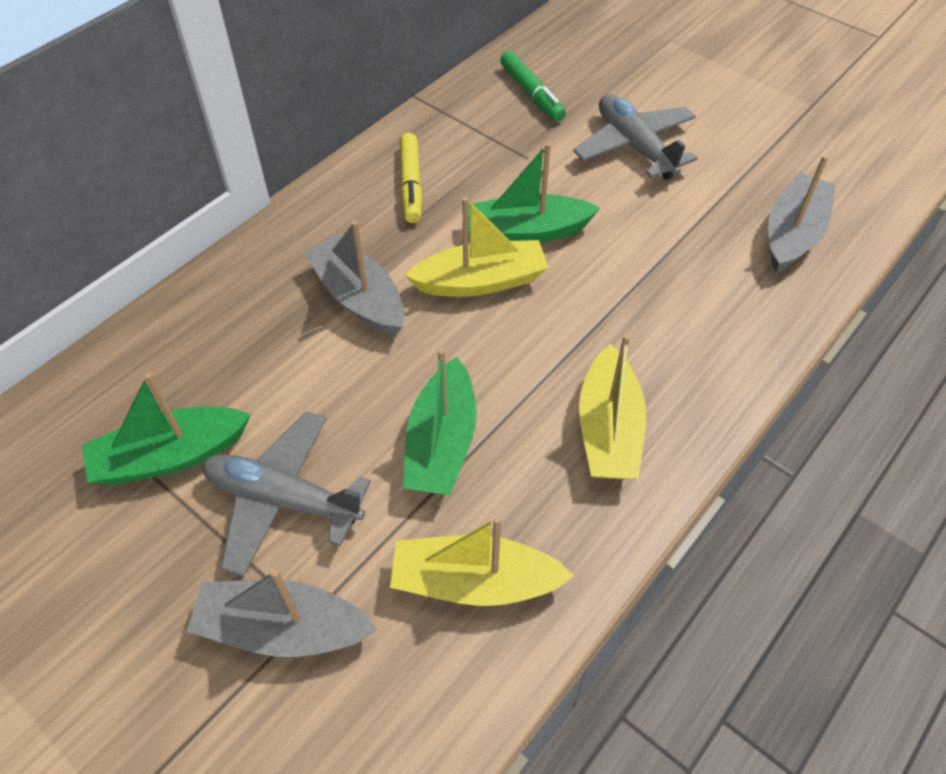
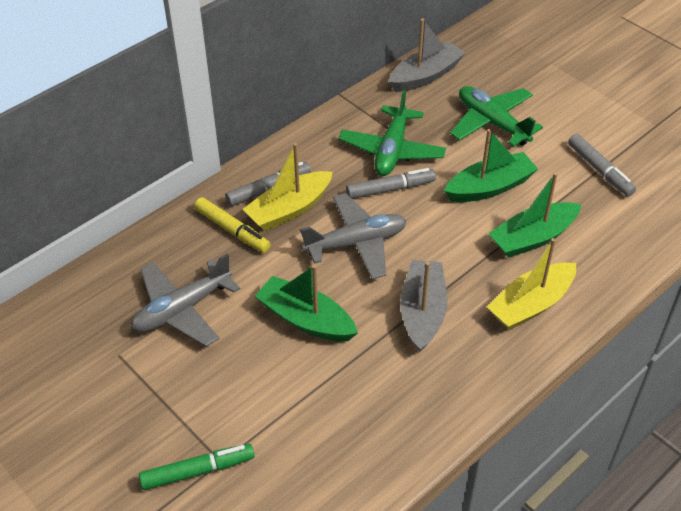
green plane: none = 0 -> [338,89,446,176] [450,86,543,147] = 2
grey boat: [186,569,378,657] [304,221,404,336] [768,155,836,272] = 3 -> [389,18,465,92] [400,260,447,352] = 2
grey marker: none = 0 -> [225,162,311,206] [346,168,436,199] [568,134,636,196] = 3
yellow boat: [390,516,574,606] [405,197,549,297] [579,334,646,479] = 3 -> [243,143,333,231] [487,238,576,330] = 2

